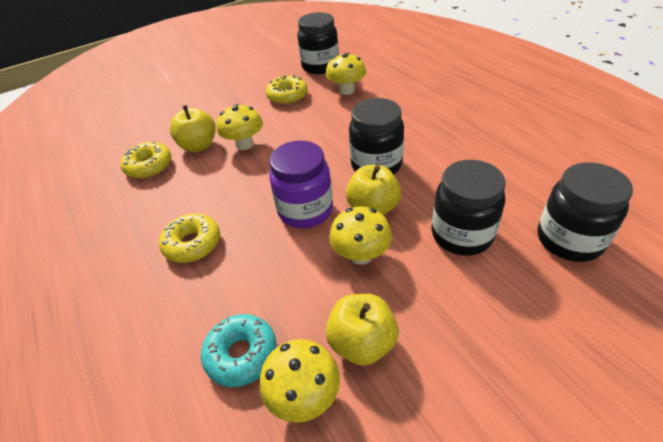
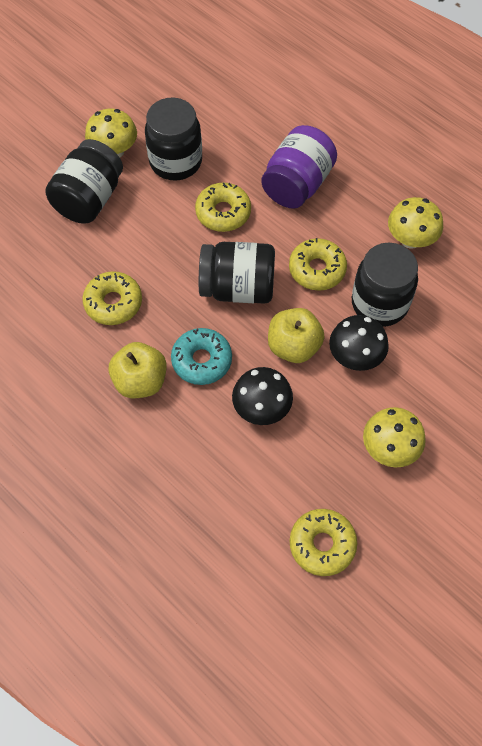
black mushroom: none = 0 -> [232,367,293,425] [329,315,389,371] = 2
yellow apple: [170,105,216,152] [326,294,398,366] [346,165,401,215] = 3 -> [109,342,167,398] [268,308,325,363] = 2
yellow donut: [120,141,171,179] [159,213,220,263] [266,75,308,105] = 3 -> [82,271,142,325] [195,183,251,232] [289,238,347,291] [290,509,357,576] = 4
yellow mushroom: [217,104,263,150] [259,339,340,423] [326,53,366,95] [329,206,392,265] = 4 -> [85,109,137,158] [363,407,426,467] [388,197,443,249] = 3

